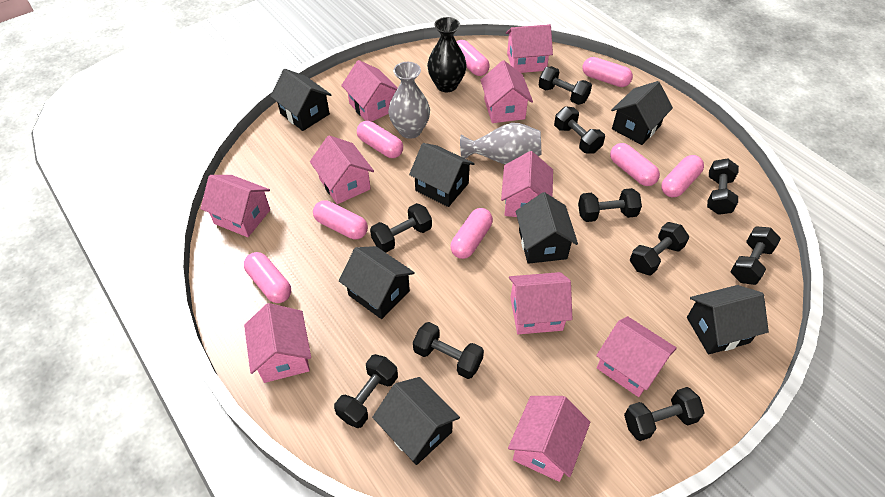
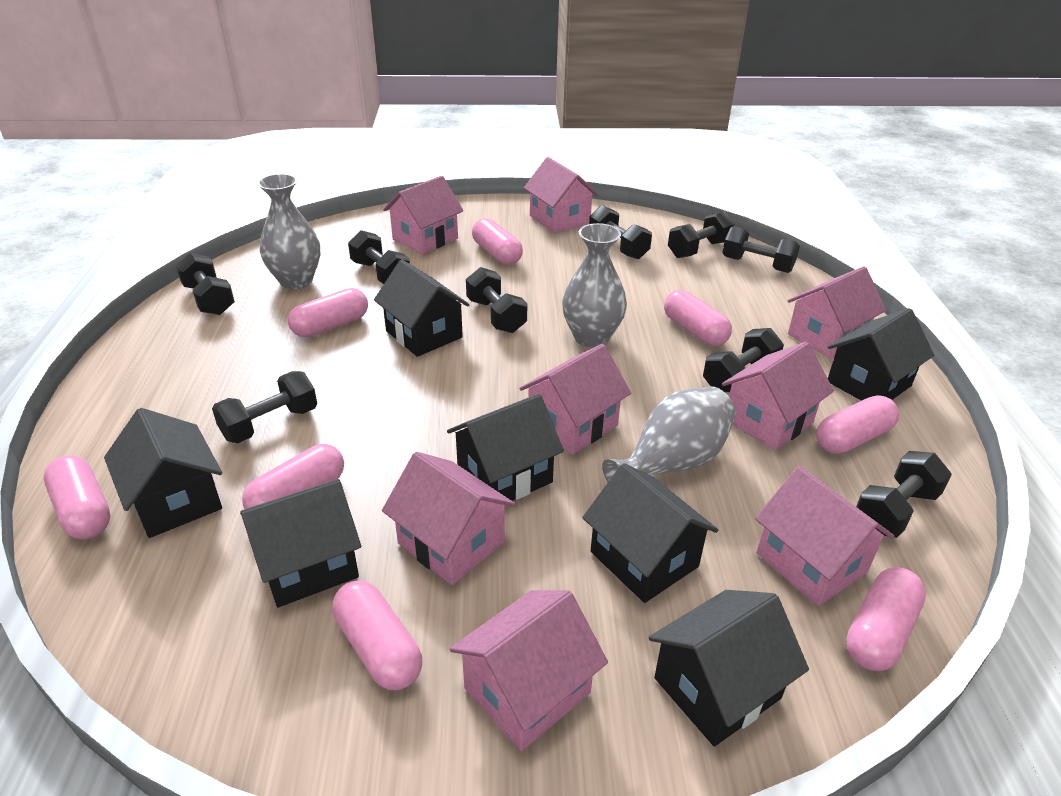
black dumbbell: [334,354,398,428] [370,203,432,253] [413,322,484,379] [539,66,592,105] [554,107,605,154] [578,188,642,222] [624,387,705,441] [630,222,689,276] [707,158,739,215] [730,227,781,285] = 10 -> [176,253,235,315] [212,371,317,443] [348,230,410,284] [466,267,527,333] [589,205,652,259] [668,211,734,258] [703,328,784,392] [722,226,800,273] [856,451,952,538] = 9
black vase: [427,17,467,92] = 1 -> none = 0
grey vase: [388,62,430,139] [460,123,541,165] = 2 -> [257,174,320,289] [562,223,627,348] [602,386,736,482] = 3
pink house: [200,175,270,237] [244,303,311,383] [310,135,374,204] [341,60,398,122] [480,60,533,123] [501,151,553,217] [506,24,553,73] [508,396,590,482] [509,272,573,334] [596,316,677,397] = 10 -> [382,452,515,585] [383,176,463,255] [450,590,608,751] [519,344,631,455] [524,157,599,233] [722,342,834,451] [755,466,894,606] [787,267,886,359] = 8

